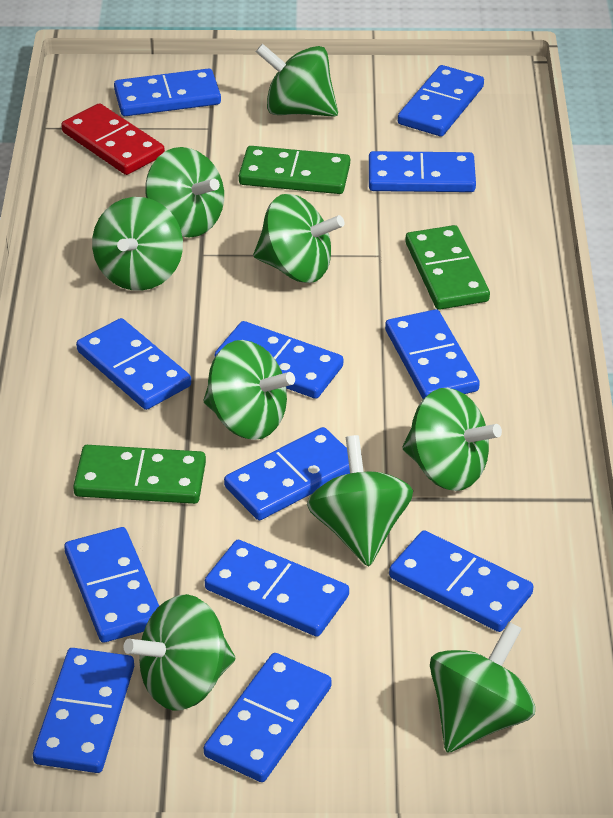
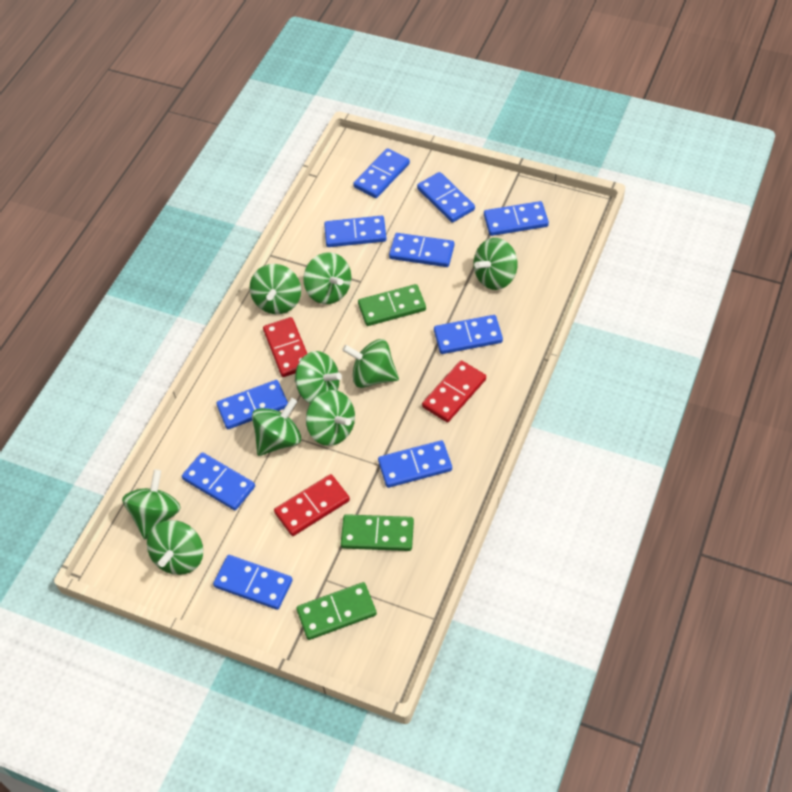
blue domino: [33,648,134,773] [64,527,159,643] [76,318,191,410] [114,68,221,116] [204,653,332,782] [205,540,349,636] [215,321,343,399] [224,427,350,520] [369,151,476,192] [385,309,480,399] [389,530,534,632] [398,65,484,136] = 12 -> [182,452,255,510] [213,555,292,610] [216,380,288,429] [324,216,386,247] [353,148,410,198] [378,440,452,488] [389,233,454,267] [417,172,475,223] [434,315,503,354] [484,201,549,236] = 10
red domino: [61,103,165,175] = 1 -> [263,317,307,377] [274,474,350,536] [422,360,486,422] = 3

